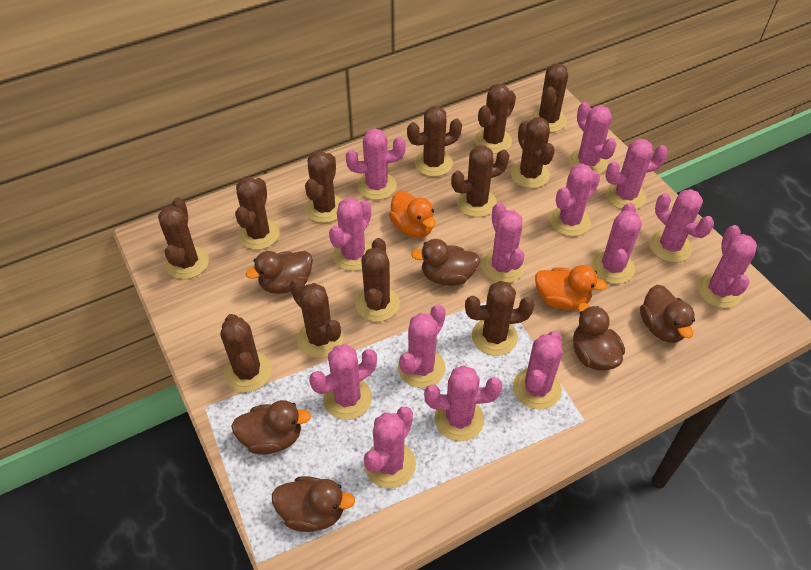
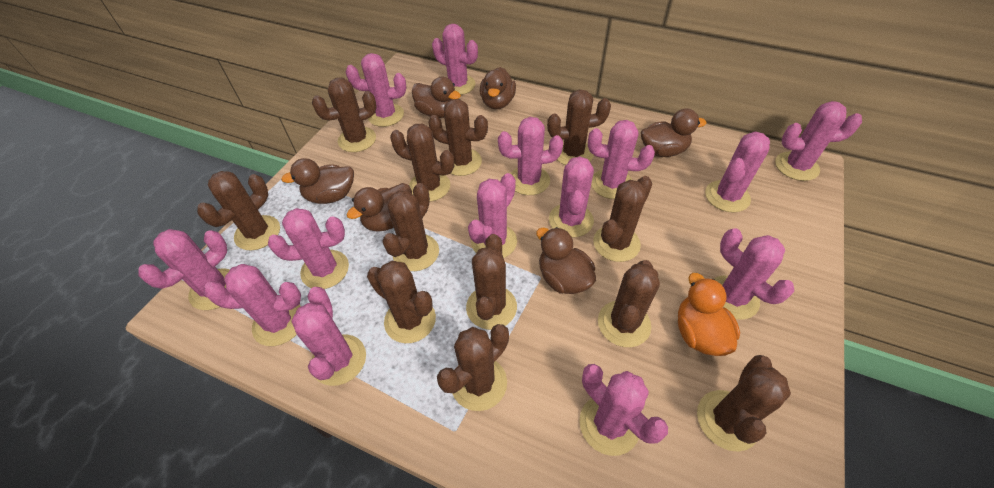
orange duck: [389,191,436,238] [535,265,607,310] = 2 -> [678,273,740,356] = 1

